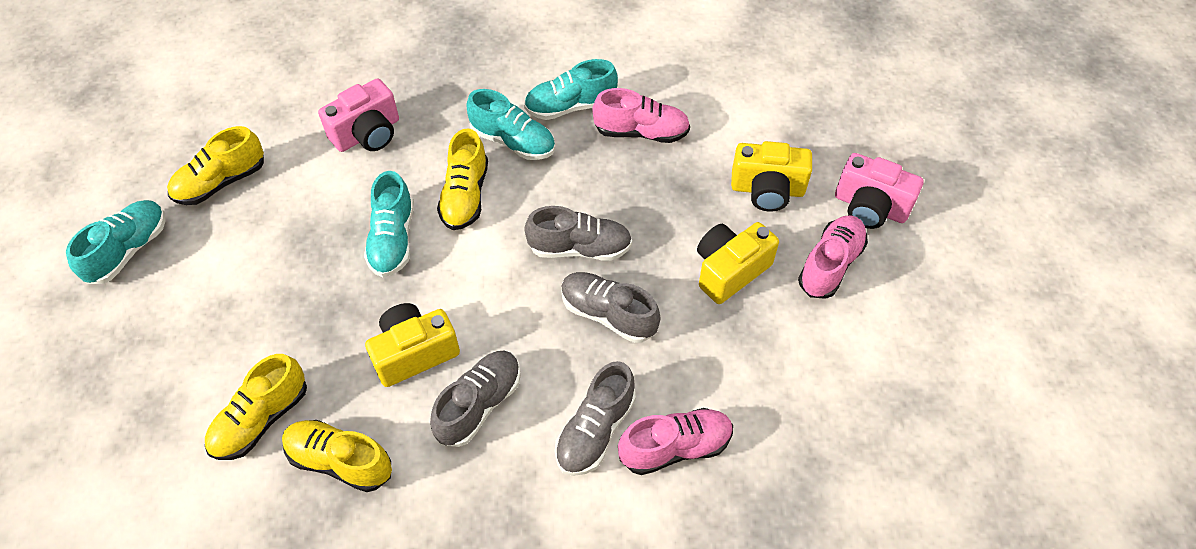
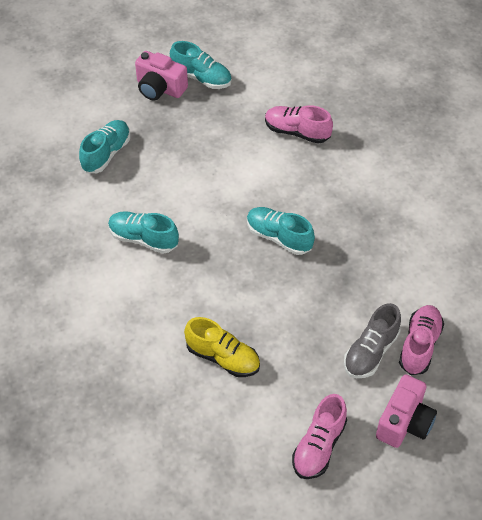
grey shoe: [430,351,521,447] [524,206,632,261] [555,361,636,476] [561,272,661,343] = 4 -> [344,303,401,378] = 1
yellow camera: [365,303,460,387] [697,222,779,304] [731,141,812,212] = 3 -> none = 0
yellow shoe: [167,126,264,205] [205,354,307,460] [282,420,392,492] [437,129,488,230] = 4 -> [184,317,260,377] = 1

